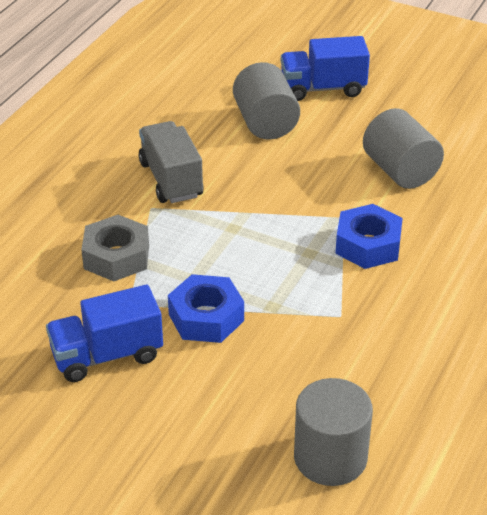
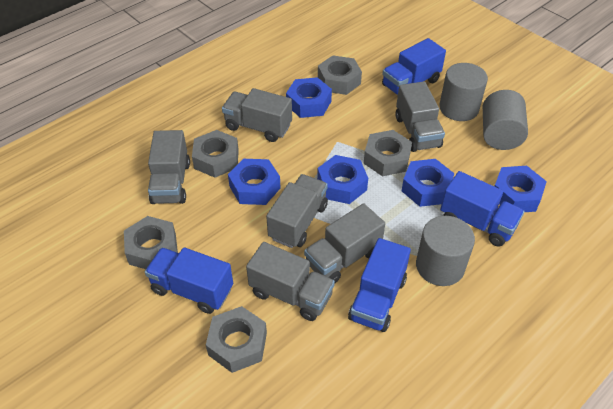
blue nut: [168,274,244,343] [335,204,403,269] = 2 -> [228,159,281,205] [286,77,332,118] [317,155,368,204] [402,159,454,207] [494,166,547,212] = 5
blue truck: [46,285,163,382] [281,36,370,101] = 2 -> [145,248,233,314] [348,238,411,332] [382,38,446,95] [440,171,525,247] = 4
grey nut: [81,215,149,281] = 1 -> [124,216,178,269] [192,130,239,178] [206,306,267,373] [318,55,362,95] [364,130,412,176] = 5
grey truck: [139,121,203,203] = 1 -> [148,130,190,204] [222,88,292,142] [246,242,335,321] [266,174,328,248] [304,203,385,283] [396,81,445,152] = 6

